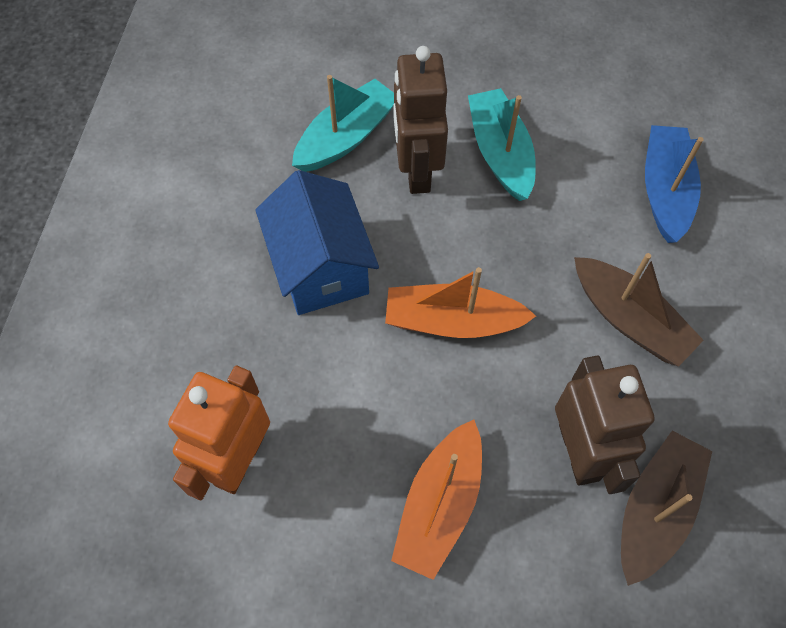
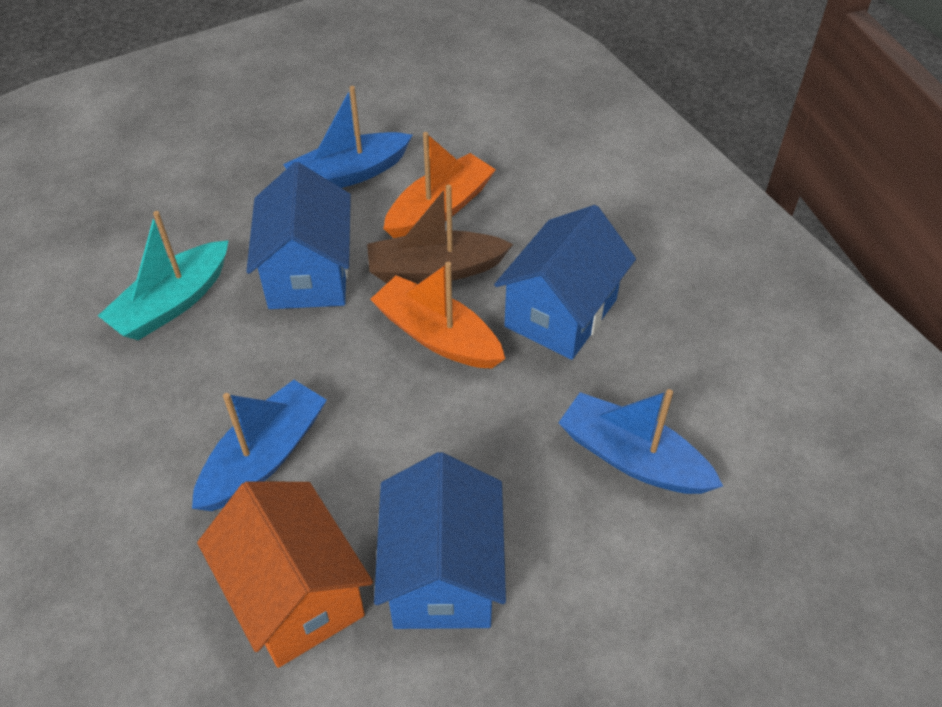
blue boat: [645,125,704,243] = 1 -> [192,380,327,511] [283,86,412,188] [558,389,723,494] = 3
blue house: [255,170,379,315] = 1 -> [246,162,351,309] [374,452,506,629] [494,205,636,360] = 3
brown boat: [574,253,704,367] [621,431,712,586] = 2 -> [367,184,513,283] = 1
brown robot: [393,46,448,194] [555,355,655,494] = 2 -> none = 0
orange house: none = 0 -> [197,481,373,668] = 1
orange robot: [168,366,270,500] = 1 -> none = 0
turquoise boat: [292,75,394,172] [468,88,536,201] = 2 -> [98,211,229,340] = 1

